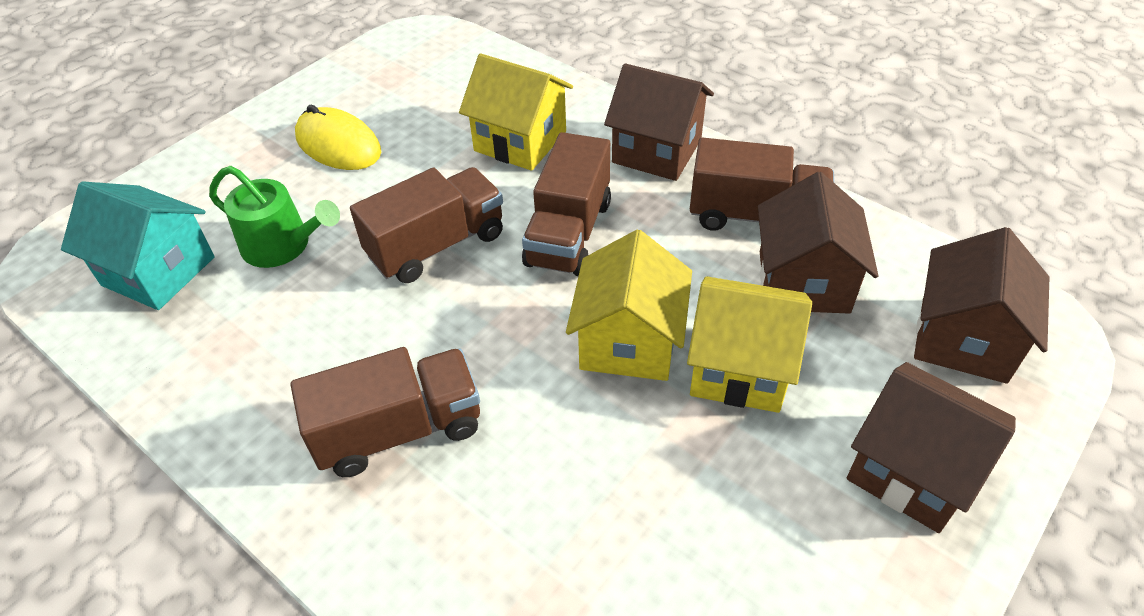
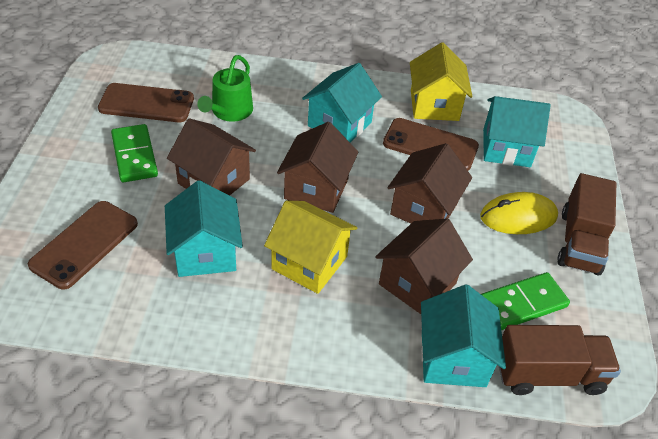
brown phone: none = 0 -> [28,201,138,290] [98,83,194,122] [383,118,479,170] = 3
brown truck: [291,347,480,477] [350,167,503,283] [522,132,611,276] [690,138,834,231] = 4 -> [499,325,621,395] [557,173,616,275] = 2
green domino: none = 0 -> [111,124,158,183] [481,272,570,330] = 2
turquoise house: [61,181,215,310] = 1 -> [165,180,243,277] [302,63,382,142] [421,284,506,387] [483,96,551,167] = 4
yellow house: [459,54,573,171] [566,230,692,381] [687,276,812,413] = 3 -> [264,200,357,294] [410,42,472,121] = 2

